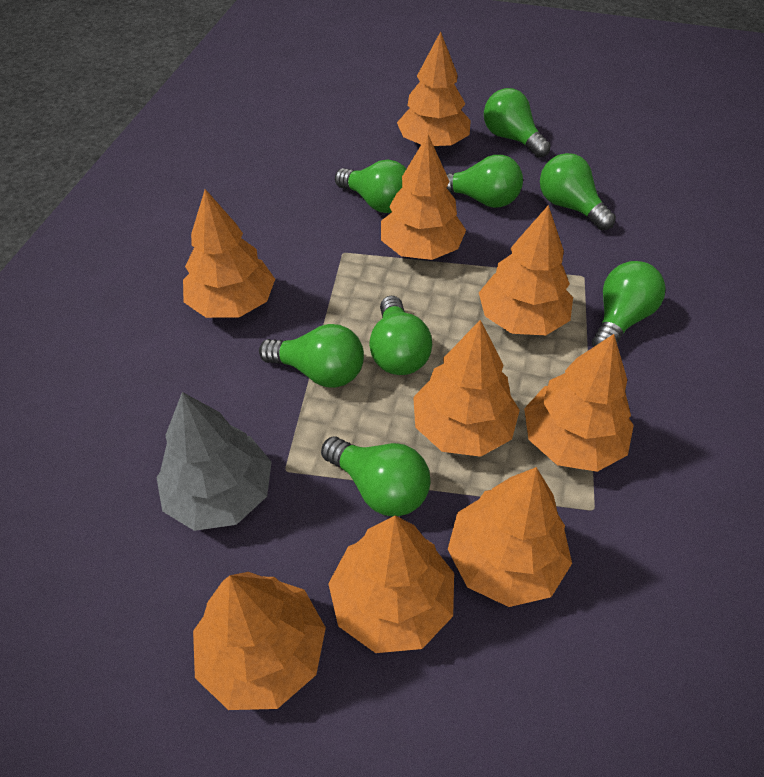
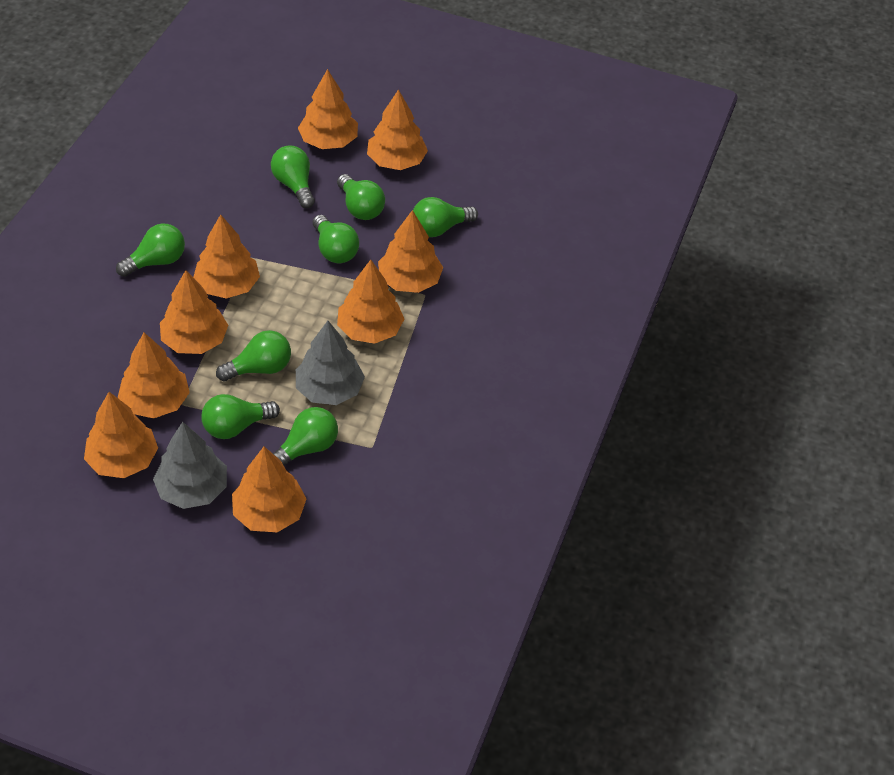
grey tree: [156,392,272,531] = 1 -> [153,422,227,509] [296,321,365,405] = 2

